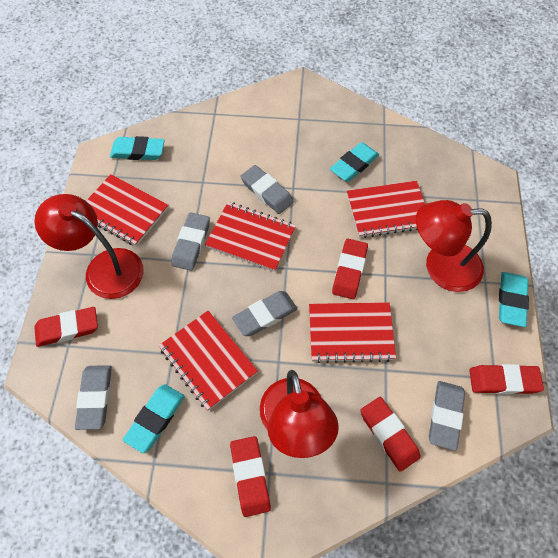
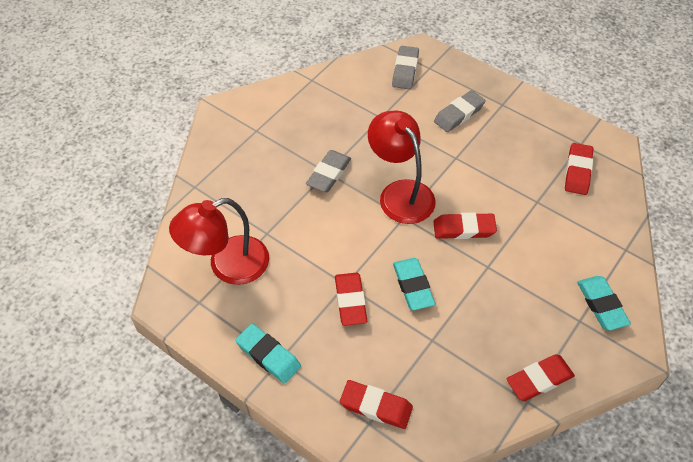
grey eraser: [75,365,112,430] [171,212,210,271] [232,291,297,336] [241,165,294,214] [429,381,465,451] = 5 -> [306,150,351,192] [392,46,419,89] [434,90,486,132] = 3
red lamp: [34,194,144,299] [260,370,339,458] [416,200,492,292] = 3 -> [169,198,269,285] [368,110,436,224] = 2
red notebook: [86,174,168,246] [159,311,258,411] [205,202,296,272] [309,302,396,363] [347,181,425,238] = 5 -> none = 0
turquoise eraser: [110,136,165,160] [123,384,185,453] [330,142,379,182] [499,272,529,327] = 4 -> [235,324,301,384] [393,258,435,310] [577,276,631,330] = 3

